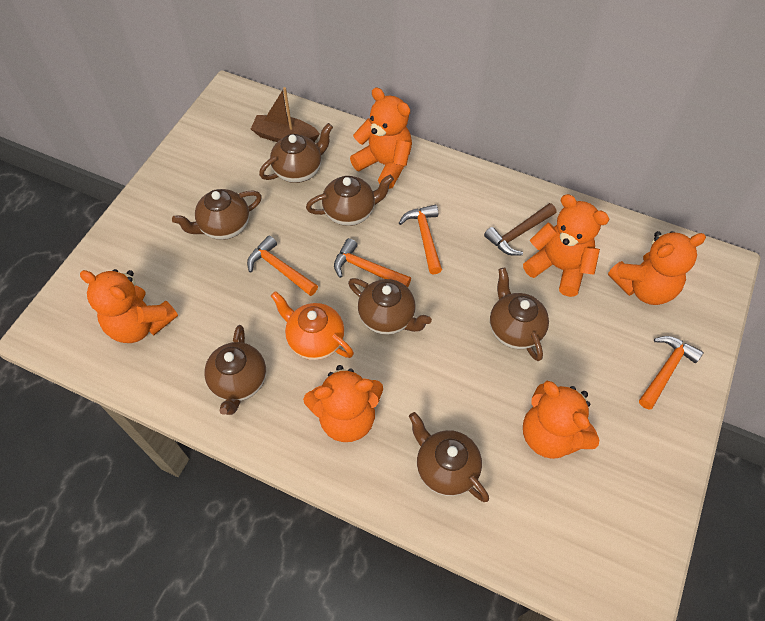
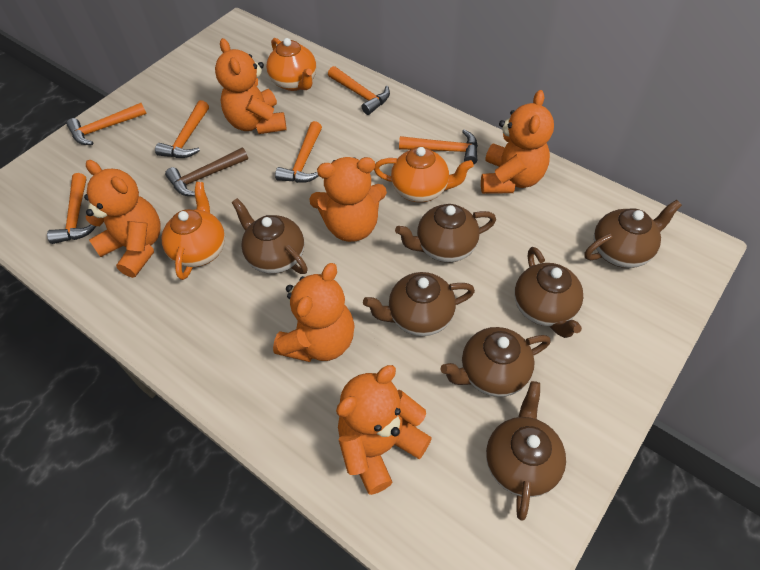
brown boat: [251,87,320,142] = 1 -> none = 0
orange hammer: [247,235,318,296] [334,238,411,287] [399,205,442,274] [639,336,704,410] = 4 -> [47,173,97,244] [67,103,147,145] [155,100,209,158] [275,121,322,183] [328,66,390,115] [399,129,478,164] = 6
orange teapot: [271,291,354,360] = 1 -> [161,182,225,280] [266,38,316,91] [374,147,474,202] = 3

